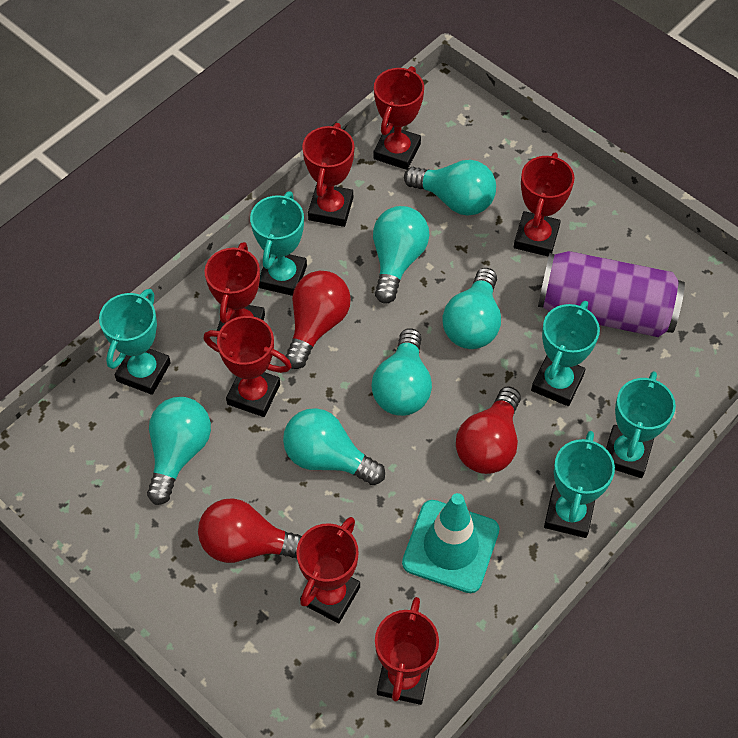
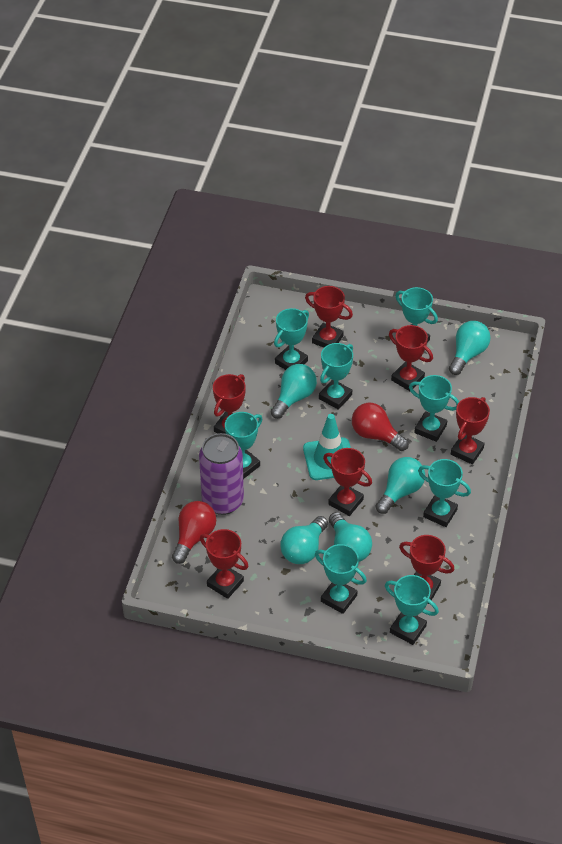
red light bulb: [198,498,302,563] [285,271,351,369] [456,387,521,474] = 3 -> [172,501,216,564] [352,403,409,451] = 2
turquoise light bulb: [147,397,211,505] [283,408,385,485] [371,328,432,416] [373,206,429,304] [404,160,496,216] [442,268,501,349] = 6 -> [271,364,317,419] [280,516,328,564] [329,512,372,562] [375,457,425,514] [449,321,491,375] = 5
turquoise trophy: [99,289,171,395] [250,191,307,296] [531,301,600,406] [544,431,615,538] [606,371,676,478] = 5 -> [225,412,263,479] [274,308,309,370] [315,544,367,614] [319,343,353,410] [385,575,439,645] [395,287,438,342] [409,375,459,442] [418,459,471,527] = 8

